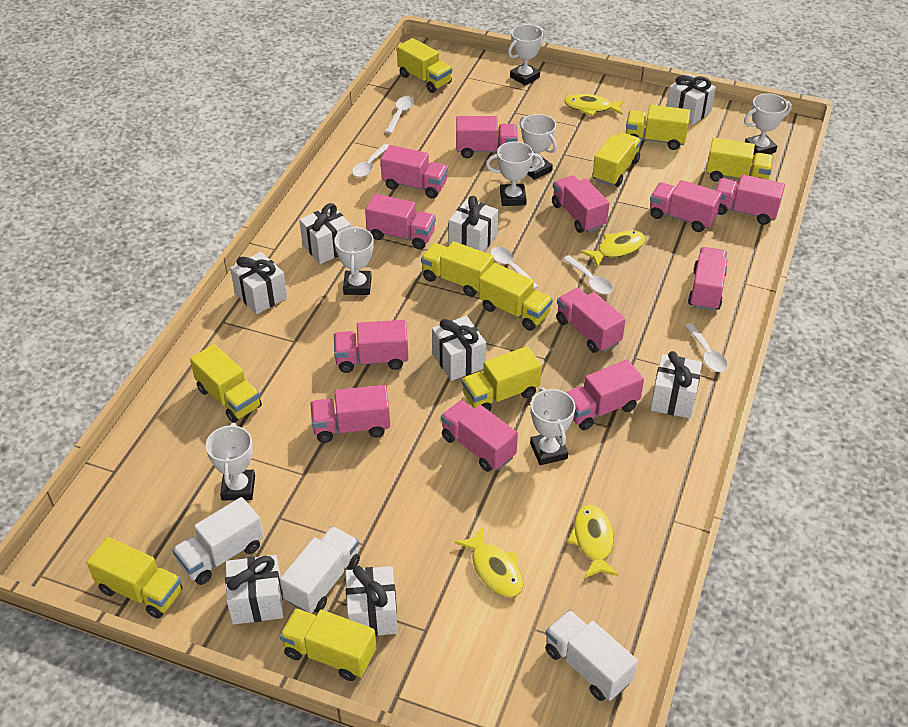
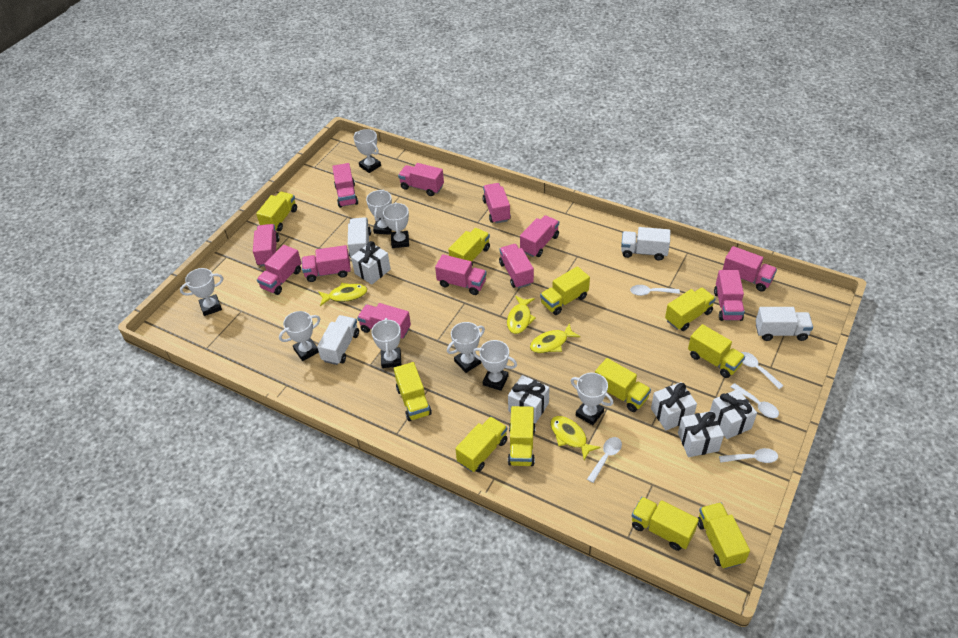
white gift: [225,555,283,625] [230,252,287,314] [299,203,351,264] [345,565,398,636] [432,316,486,381] [449,196,498,252] [650,351,702,418] [666,74,716,125] = 8 -> [351,241,391,285] [508,375,550,424] [651,382,697,430] [678,411,724,457] [710,389,757,439] = 5
white trophy: [206,423,255,500] [334,226,374,295] [486,141,543,206] [508,24,545,86] [520,114,557,180] [530,388,575,465] [744,93,792,155] = 7 -> [180,268,223,316] [279,311,320,361] [353,129,381,173] [366,189,392,235] [371,318,401,368] [383,202,409,248] [447,322,485,373] [472,340,517,391] [571,373,613,425] = 9
white truck: [172,497,264,585] [280,526,360,613] [545,610,638,701] = 3 -> [317,315,359,365] [348,217,371,258] [621,227,670,261] [755,307,813,341] = 4
yellow truck: [87,537,182,618] [190,344,262,423] [280,608,376,681] [397,38,452,93] [421,241,493,297] [462,346,542,411] [479,263,553,331] [593,132,641,187] [626,105,690,150] [706,137,774,182] = 10 -> [256,192,297,231] [394,362,432,421] [448,228,490,265] [455,417,507,472] [508,406,535,466] [540,266,590,315] [595,358,651,412] [631,497,699,551] [665,288,716,331] [688,324,745,378] [697,502,750,569] = 11

